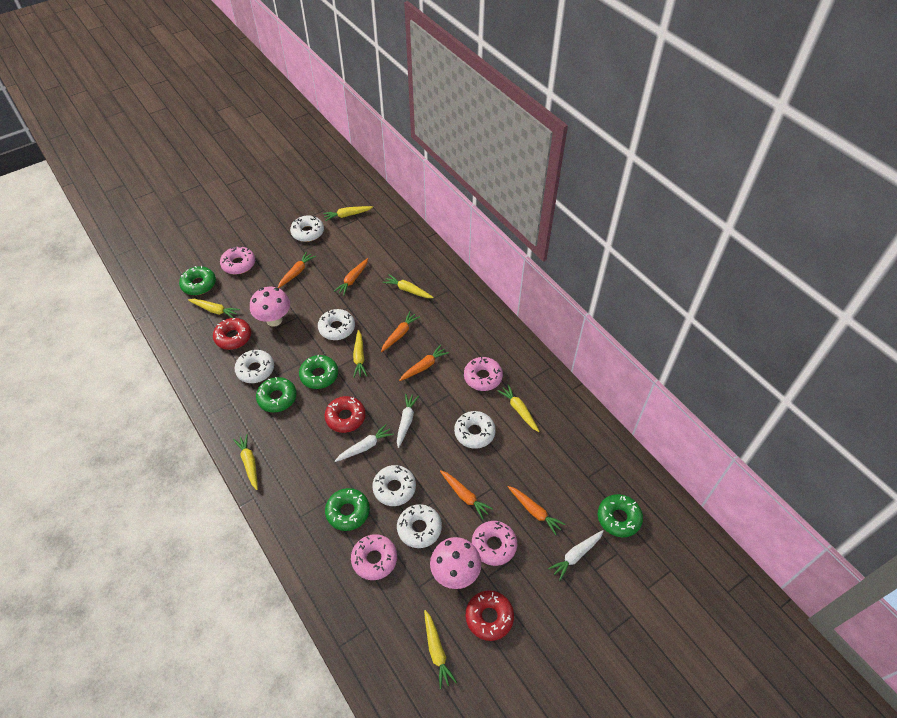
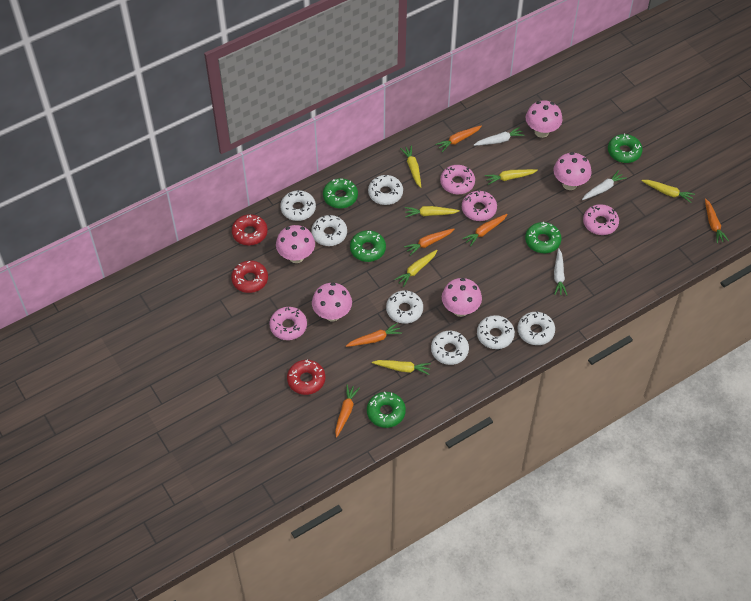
pink mushroom: [250,287,290,327] [430,537,482,589] = 2 -> [276,225,315,263] [312,283,352,321] [442,278,482,317] [526,101,562,138] [553,152,591,190] = 5
white donut: [234,350,274,383] [290,215,324,242] [318,309,355,340] [372,465,416,506] [397,504,442,548] [454,411,496,449] = 6 -> [280,190,316,221] [311,215,347,246] [368,175,403,205] [386,290,423,324] [431,331,469,365] [477,315,515,349] [517,311,555,345] = 7
yellow carrot: [188,299,240,318] [233,434,258,490] [323,206,373,221] [353,330,367,378] [383,275,434,298] [424,610,457,689] [497,384,540,432] = 7 -> [372,360,431,375] [394,250,438,287] [400,146,421,188] [405,206,460,217] [485,169,538,185] [642,180,695,203] = 6

